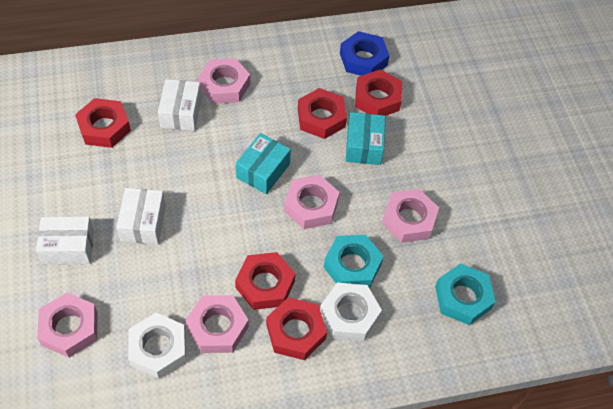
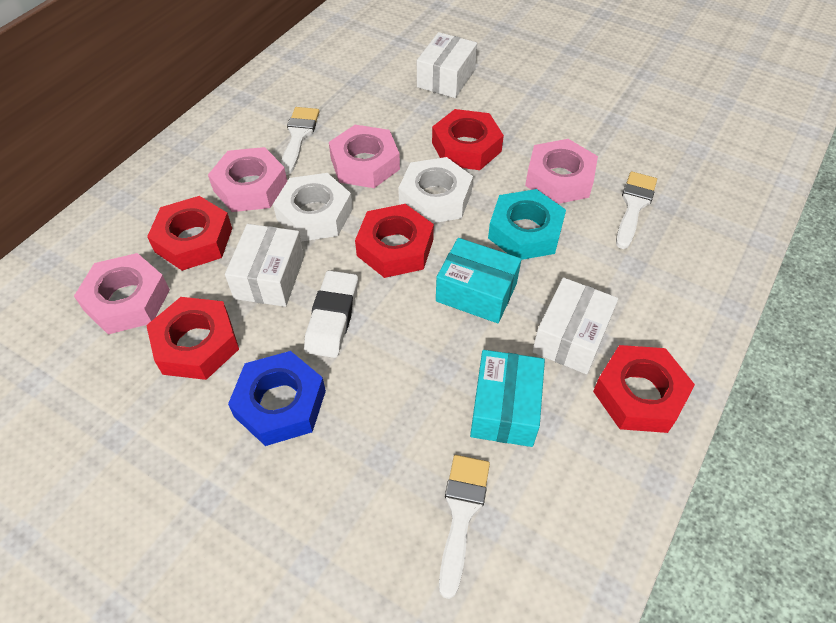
pink nut: [37,293,97,358] [185,295,249,353] [198,58,250,104] [284,175,340,229] [382,189,439,243] = 5 -> [74,253,170,334] [208,147,287,212] [329,125,400,188] [525,139,598,204] = 4
turquoise nut: [324,235,383,288] [435,264,496,325] = 2 -> [488,189,566,260] = 1
white brush: none = 0 -> [281,107,319,175] [439,455,490,599] [616,171,657,249] = 3
white eraser: none = 0 -> [304,270,358,358] = 1

